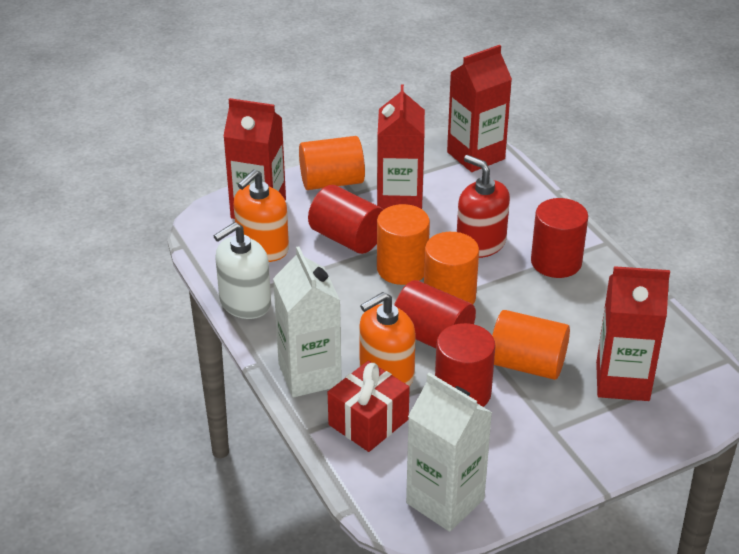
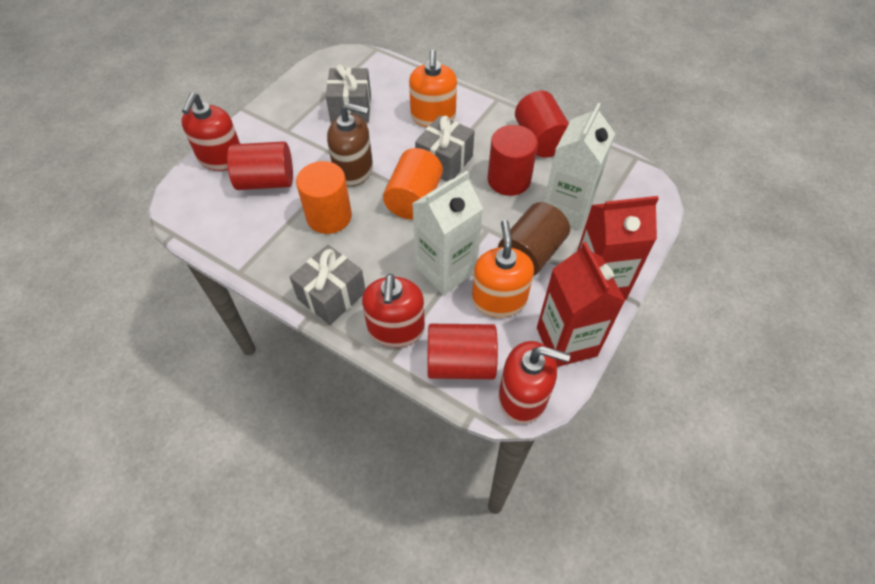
brown cylinder: none = 0 -> [498,202,570,276] = 1
brown soap dispenser: none = 0 -> [327,103,373,186] = 1
grey gift: none = 0 -> [290,245,365,325] [326,64,371,123] [415,115,475,182] = 3
orange cylinder: [299,136,365,190] [377,204,430,285] [424,232,479,304] [492,310,570,380] = 4 -> [296,161,352,234] [383,148,443,220] = 2
red carton: [223,98,286,219] [377,85,425,210] [447,45,512,172] [596,266,670,401] = 4 -> [537,242,625,367] [577,196,659,300] = 2
red gift: [328,361,410,452] = 1 -> none = 0
red soap dispenser: [457,155,510,258] = 1 -> [181,93,240,171] [362,274,425,348] [499,341,570,424] = 3
white soap dispenser: [214,222,271,319] = 1 -> none = 0

